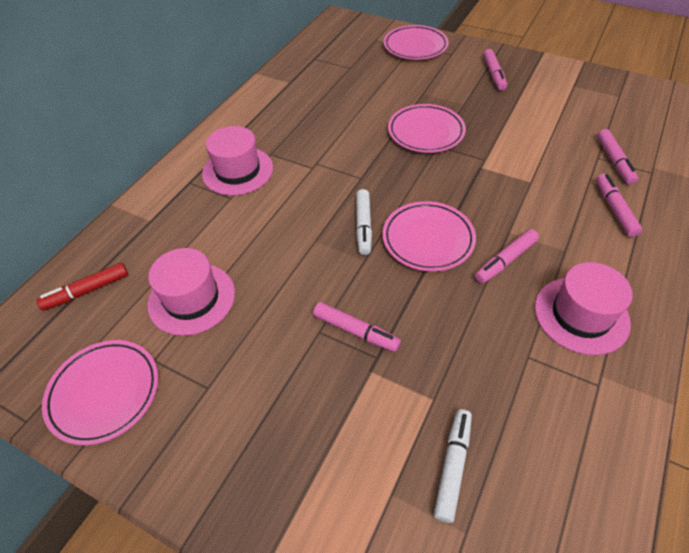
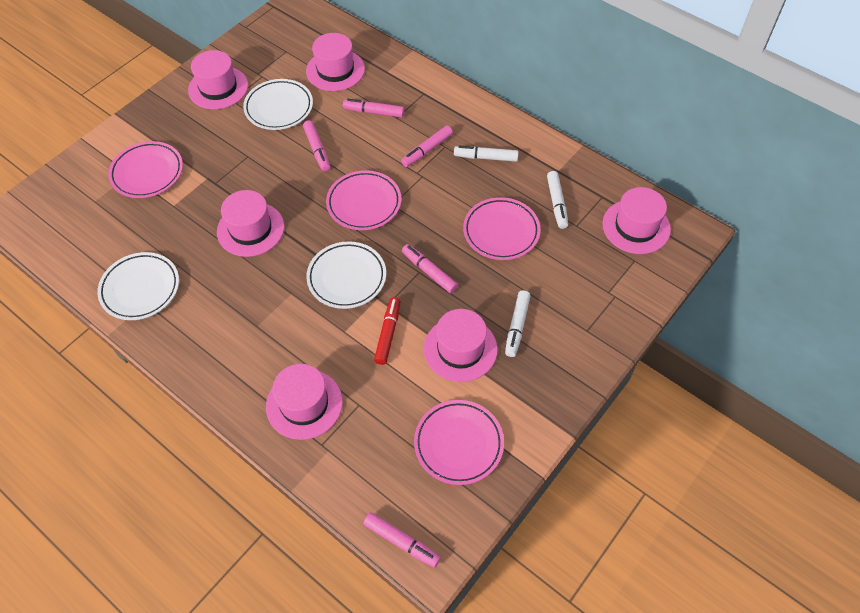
pink hat: [147,248,235,336] [202,126,273,196] [535,262,633,355] = 3 -> [188,50,248,109] [217,190,284,257] [266,364,343,440] [306,33,365,91] [424,309,498,382] [602,187,671,254] = 6
white marker: [356,189,372,255] [434,409,472,523] = 2 -> [454,146,519,162] [505,290,531,357] [547,171,568,229] = 3
white plate: none = 0 -> [97,252,179,320] [243,79,313,130] [306,241,386,309] = 3

